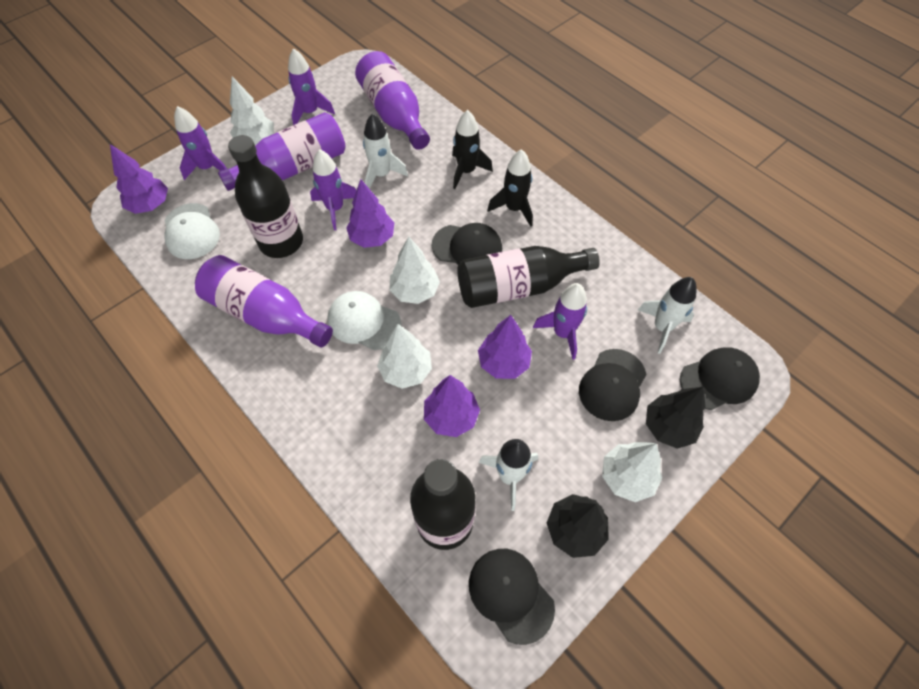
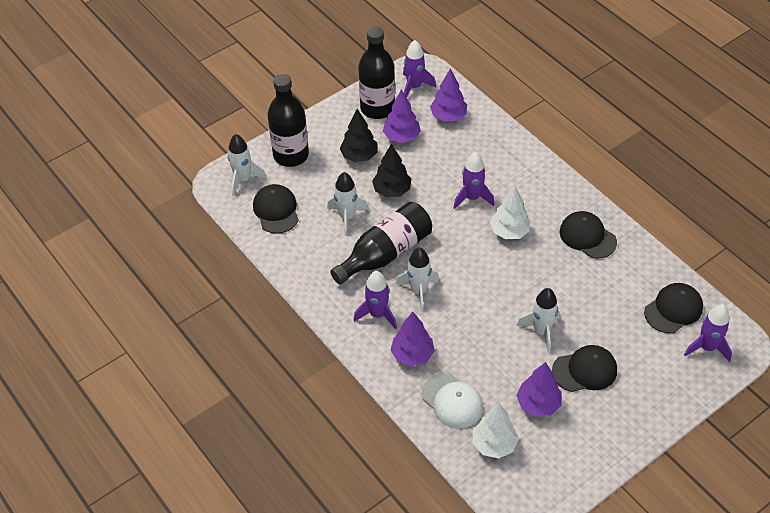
black rocket: [452,110,493,189] [487,149,533,227] = 2 -> none = 0
purple bottle: [195,255,333,347] [218,112,346,191] [355,51,430,150] = 3 -> none = 0
white cap: [164,203,220,259] [327,291,402,350] = 2 -> [422,373,483,429] = 1
white rocket: [363,114,408,189] [478,439,538,511] [638,277,697,354] = 3 -> [228,134,266,196] [327,172,368,236] [396,247,439,312] [517,288,560,353] = 4
white tree: [230,77,274,145] [377,324,432,389] [389,236,440,304] [602,442,662,502] = 4 -> [473,404,519,458] [490,186,530,239] = 2

